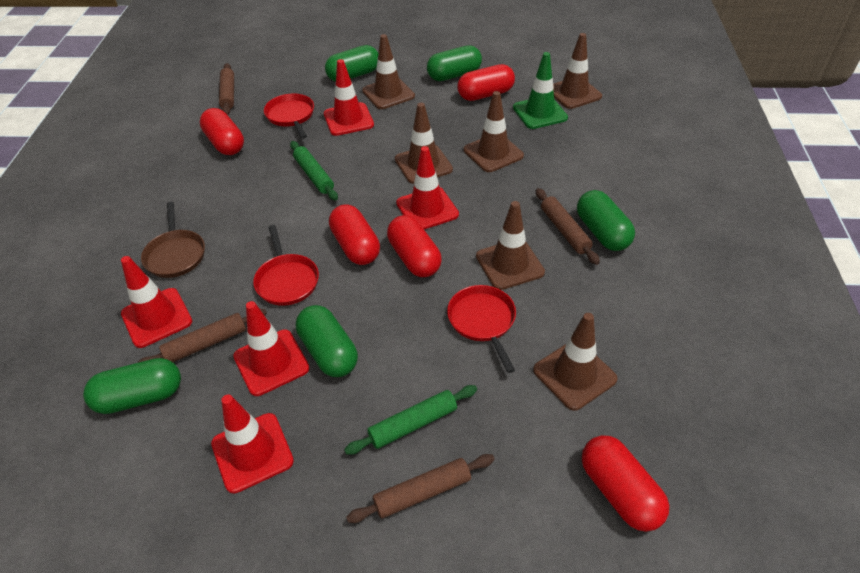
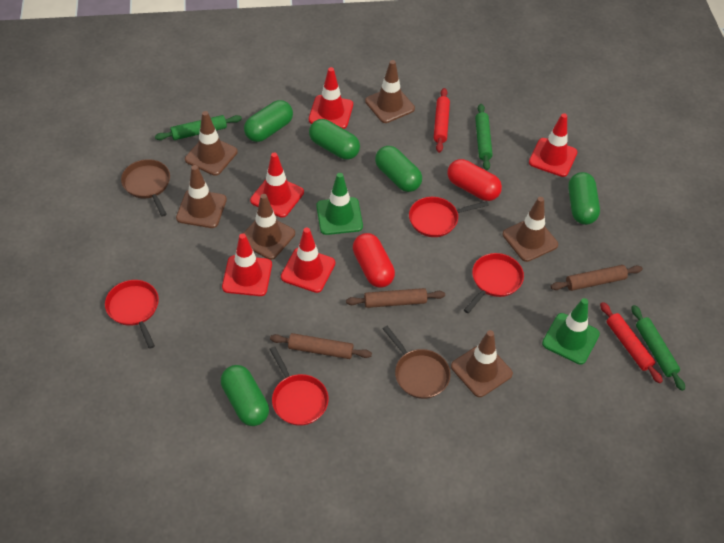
brown pan: [141,202,205,278] = 1 -> [121,159,170,217] [383,326,450,399] = 2
brown rolling pin: [138,309,267,362] [219,63,234,115] [346,454,495,523] [536,188,600,265] = 4 -> [270,333,372,359] [346,288,445,308] [550,265,643,291] = 3
green rolling pin: [290,141,338,201] [344,385,477,455] = 2 -> [155,115,242,140] [475,104,493,170] [632,305,685,391] = 3
green traffic cone: [513,52,568,129] = 1 -> [316,173,363,235] [542,298,600,365] = 2
red capsule: [200,108,244,155] [329,204,380,265] [387,215,442,277] [457,64,515,101] [582,435,669,532] = 5 -> [353,233,395,288] [447,159,502,201] = 2
red pan: [253,225,319,306] [264,94,314,139] [447,285,516,373] = 3 -> [105,280,159,349] [270,346,329,426] [409,197,489,237] [464,253,524,313] = 4
red rolling pin: none = 0 -> [434,88,450,153] [600,302,663,383] = 2

